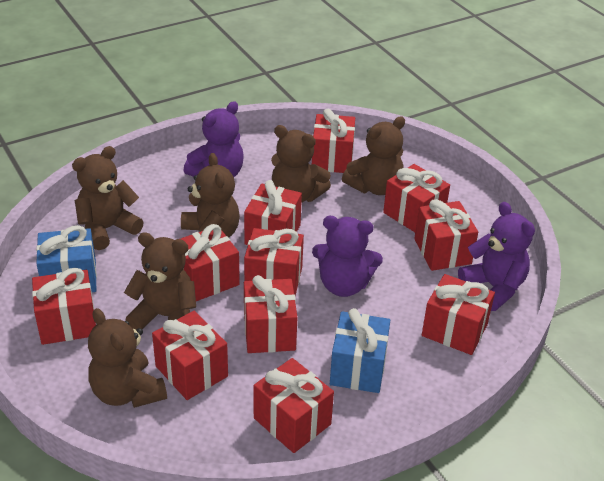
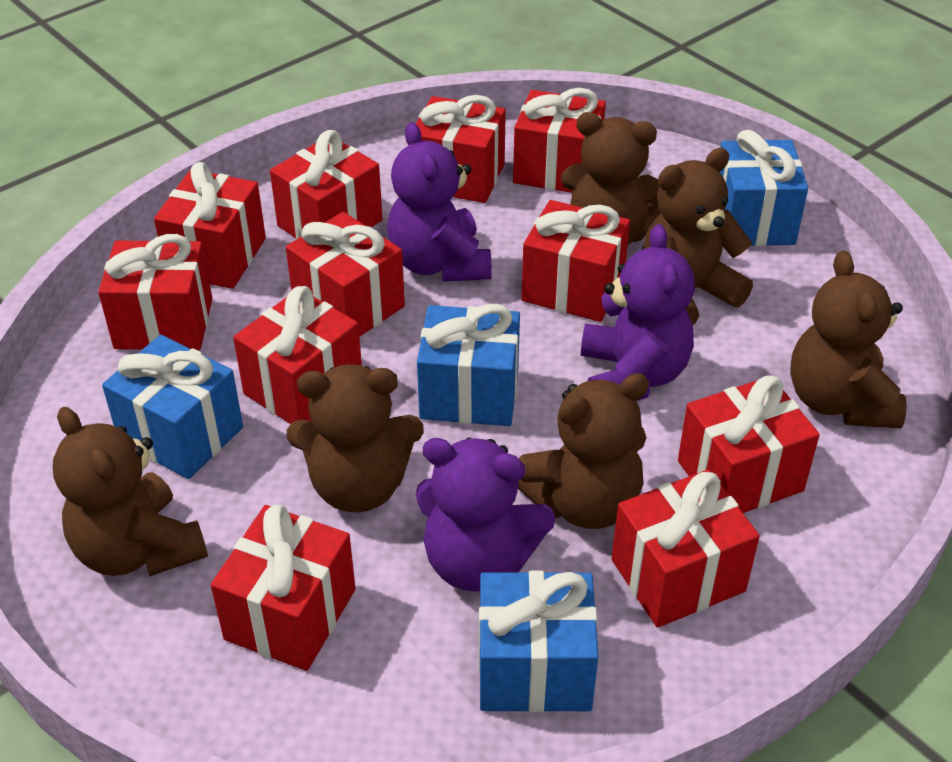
blue gift: [36,225,97,292] [330,308,390,393] = 2 -> [102,335,243,479] [417,304,520,426] [479,571,598,712] [720,130,808,246] = 4

